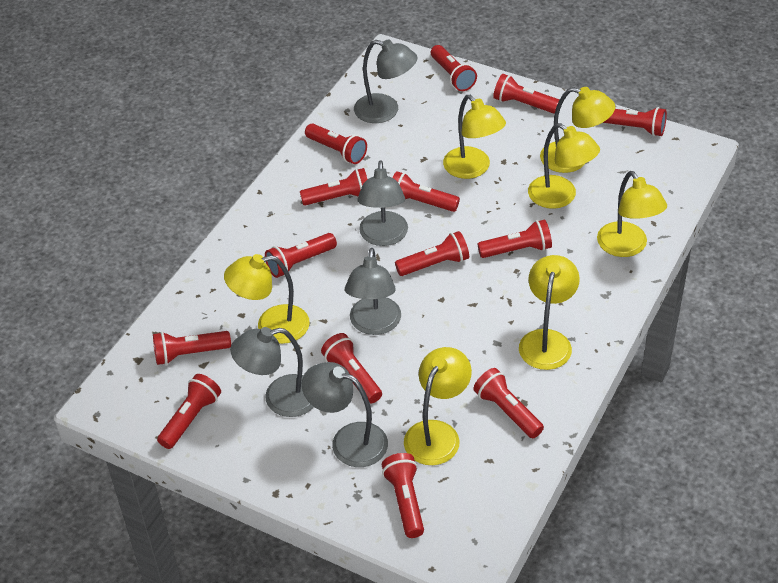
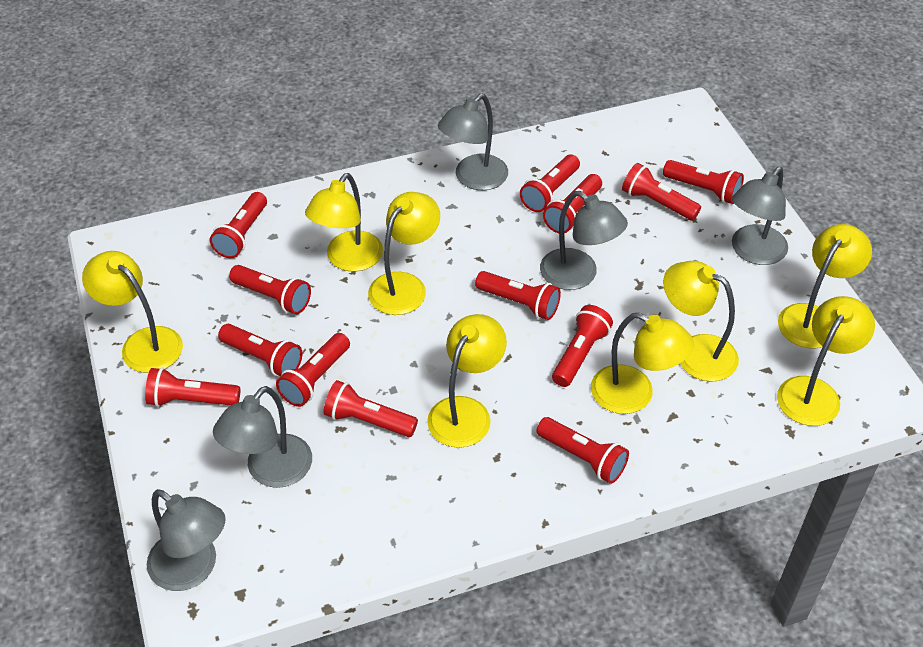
red flashlight: [153,331,231,365] [157,374,221,449] [265,233,337,278] [300,168,368,206] [305,124,367,164] [321,333,382,403] [382,453,424,538] [393,171,460,212] [395,231,469,276] [431,45,477,91] [473,368,544,438] [477,220,552,258] [493,74,559,114] [603,107,667,136] = 14 -> [145,367,240,407] [210,192,267,258] [218,324,302,376] [229,265,311,314] [276,333,350,407] [323,380,418,437] [475,271,561,320] [520,154,580,212] [536,417,629,484] [543,174,602,233] [552,305,613,387] [622,163,701,220] [663,160,744,204] = 13
yellow lamp: [224,254,310,344] [404,347,472,465] [443,95,506,179] [519,255,580,370] [528,123,600,209] [540,87,615,173] [597,171,667,257] = 7 -> [82,251,183,373] [305,173,383,272] [368,192,440,315] [427,314,507,448] [591,313,694,414] [663,261,739,382] [777,296,875,426] [778,224,872,348] = 8

